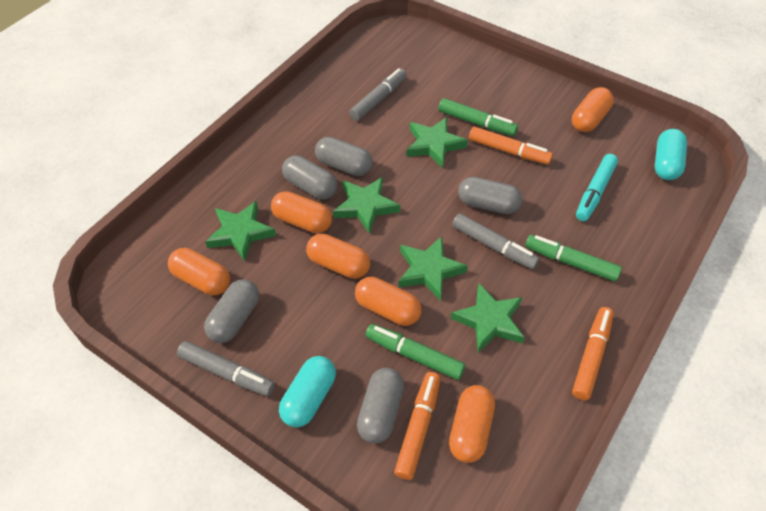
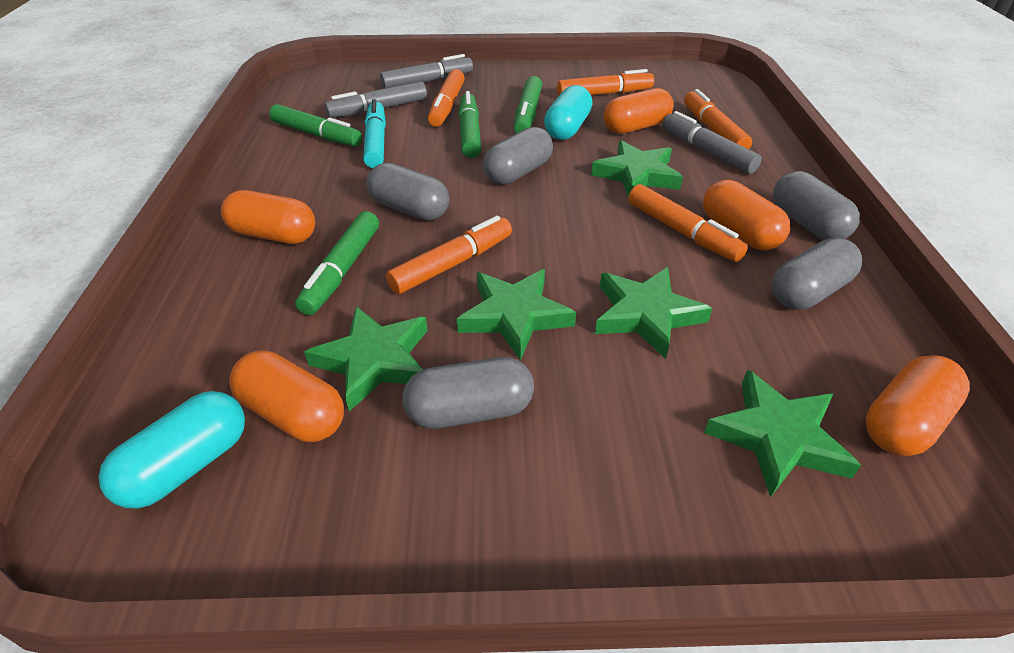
green marker: [366,324,465,380] [439,98,518,136] [525,235,622,282] = 3 -> [269,104,362,147] [295,211,379,315] [459,91,481,158] [514,76,542,134] = 4
orange capsule: [168,248,230,295] [271,191,332,233] [306,234,370,279] [355,277,422,326] [449,385,495,463] [572,87,614,132] = 6 -> [221,190,315,244] [229,350,344,442] [603,88,674,134] [703,180,790,250] [866,355,970,456] = 5
orange marker: [394,372,441,480] [469,127,553,165] [572,307,614,400] = 3 -> [386,216,512,294] [428,69,465,127] [557,69,654,96] [628,184,748,262] [684,89,752,149] = 5

